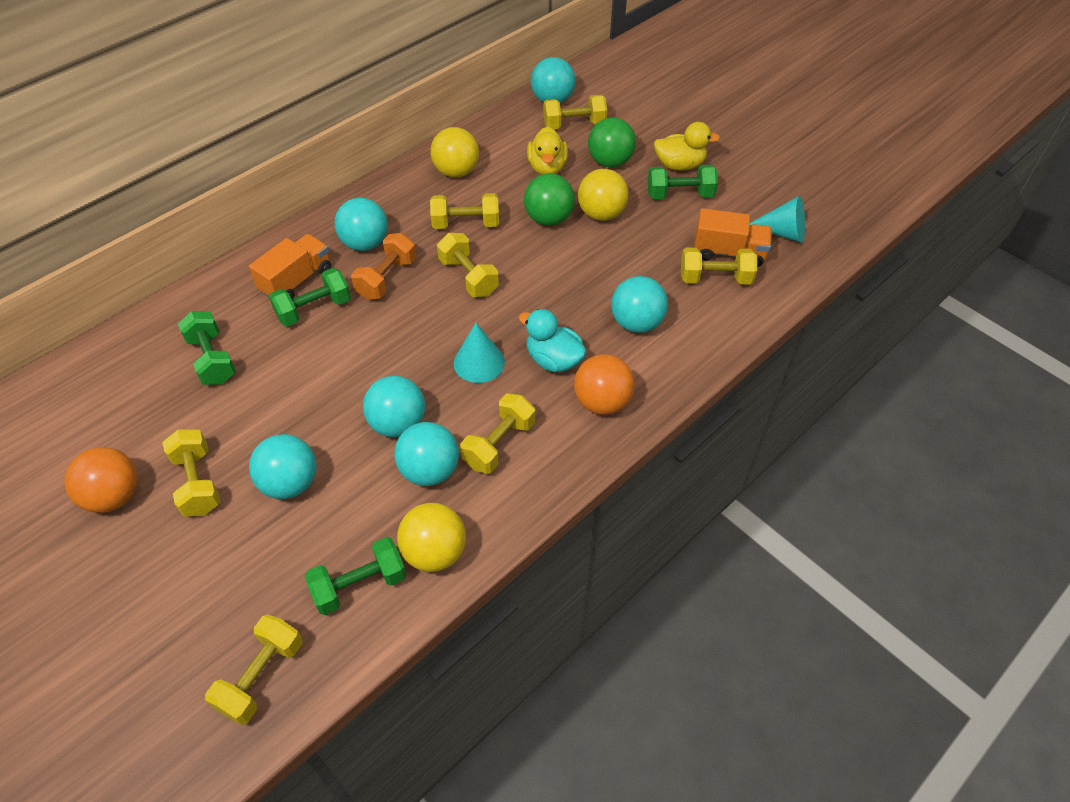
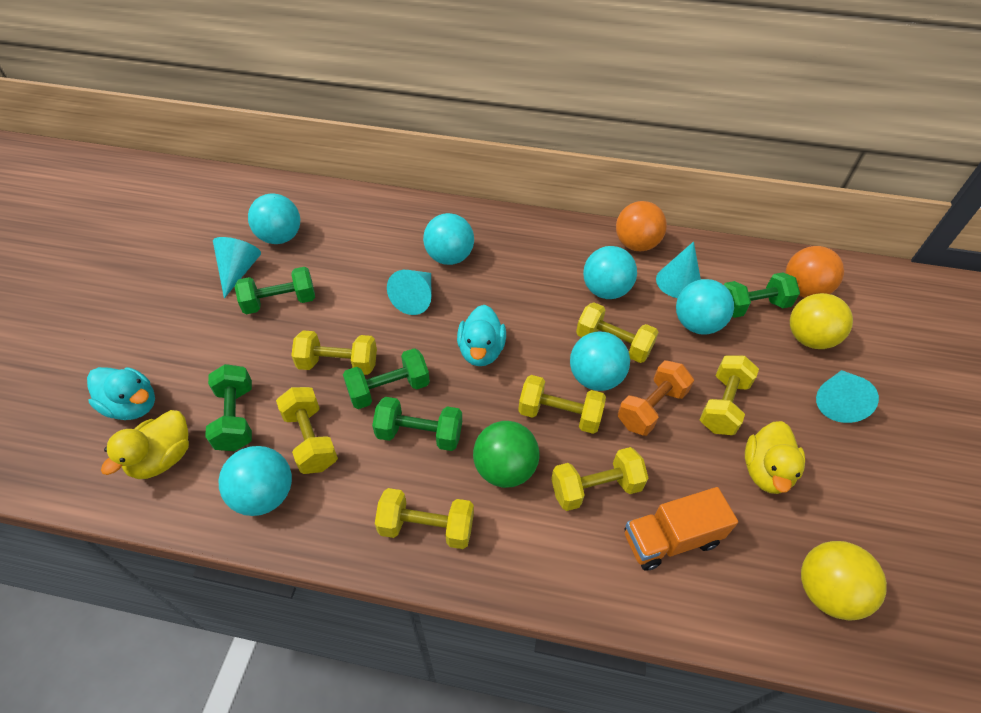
green ball: [524,173,575,226] [588,117,636,168] = 2 -> [473,421,539,488] = 1
green dumbbell: [178,311,236,385] [269,268,351,327] [305,537,407,615] [647,165,718,199] = 4 -> [205,364,252,451] [234,267,315,314] [343,348,430,409] [372,397,462,451] [724,272,800,318] = 5
orange truck: [249,234,331,299] [694,208,772,267] = 2 -> [625,487,738,571] = 1
turquoise cone: [454,323,505,383] [749,196,805,243] = 2 -> [213,237,261,298] [387,270,431,315] [656,241,701,298] [816,370,879,423] = 4
turquoise duck: [518,309,586,372] = 1 -> [87,367,155,420] [457,305,506,366] = 2
yellow ball: [397,503,466,572] [430,127,479,177] [578,169,629,221] = 3 -> [790,293,853,349] [801,541,887,620] = 2

